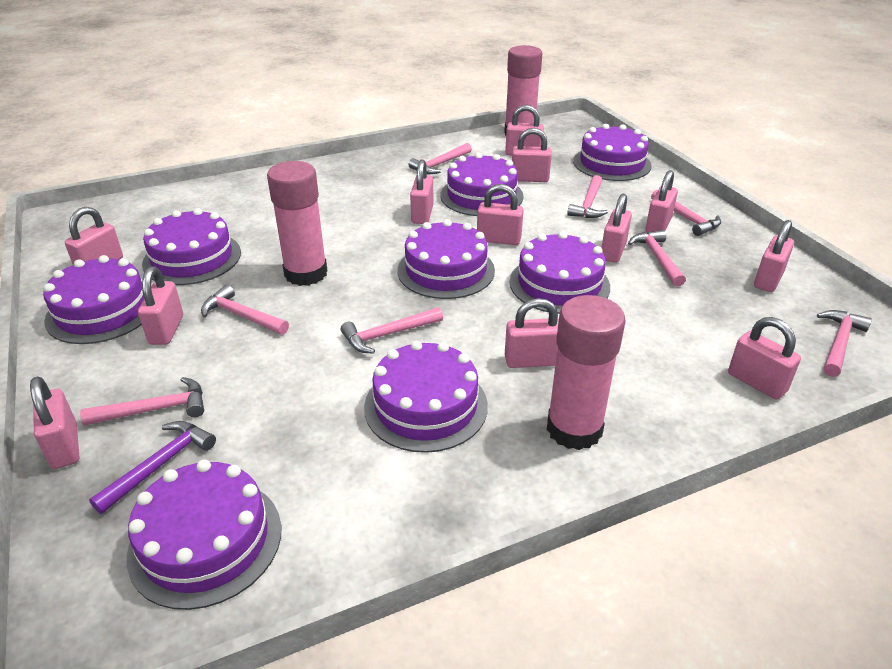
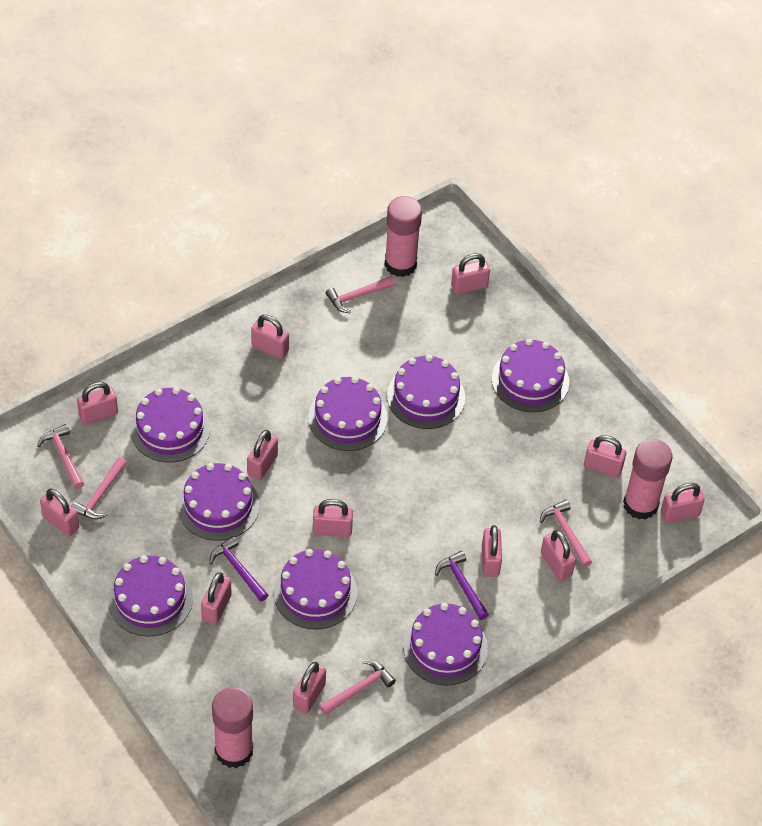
pink hammer: [80,377,204,426] [201,285,289,335] [341,307,443,354] [409,143,472,174] [567,175,608,218] [628,230,686,287] [651,190,721,236] [817,310,872,377] = 8 -> [37,424,84,489] [72,458,127,519] [320,660,396,715] [326,276,396,313] [540,500,592,567] = 5
purple hammer: [89,421,216,514] = 1 -> [210,536,268,602] [435,551,489,620] = 2

